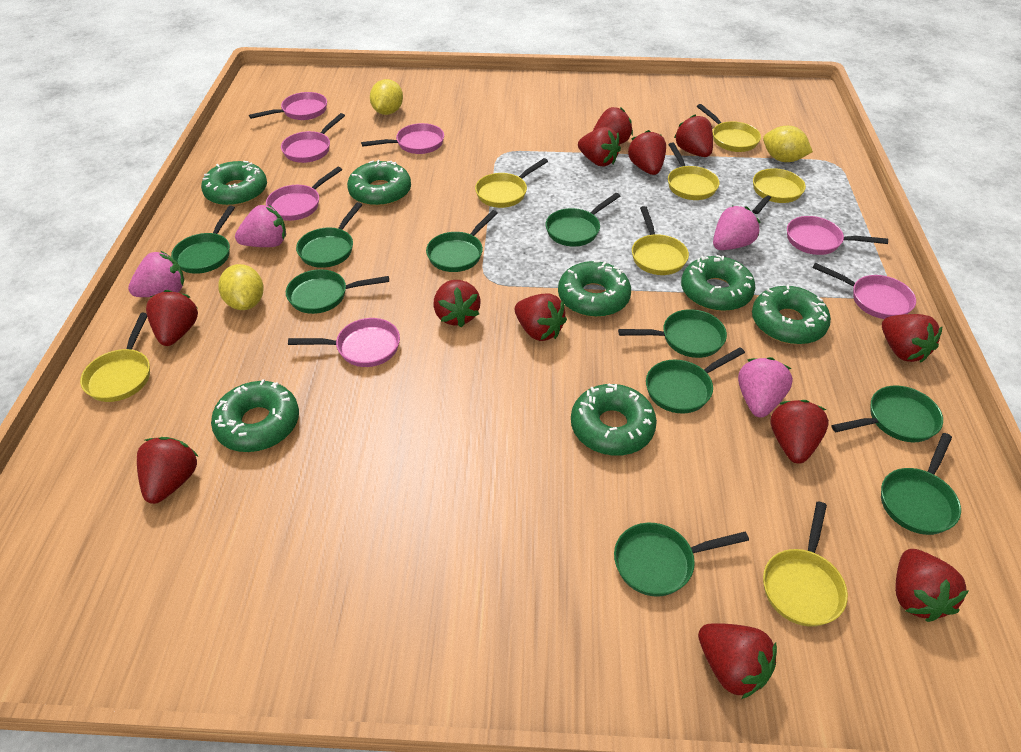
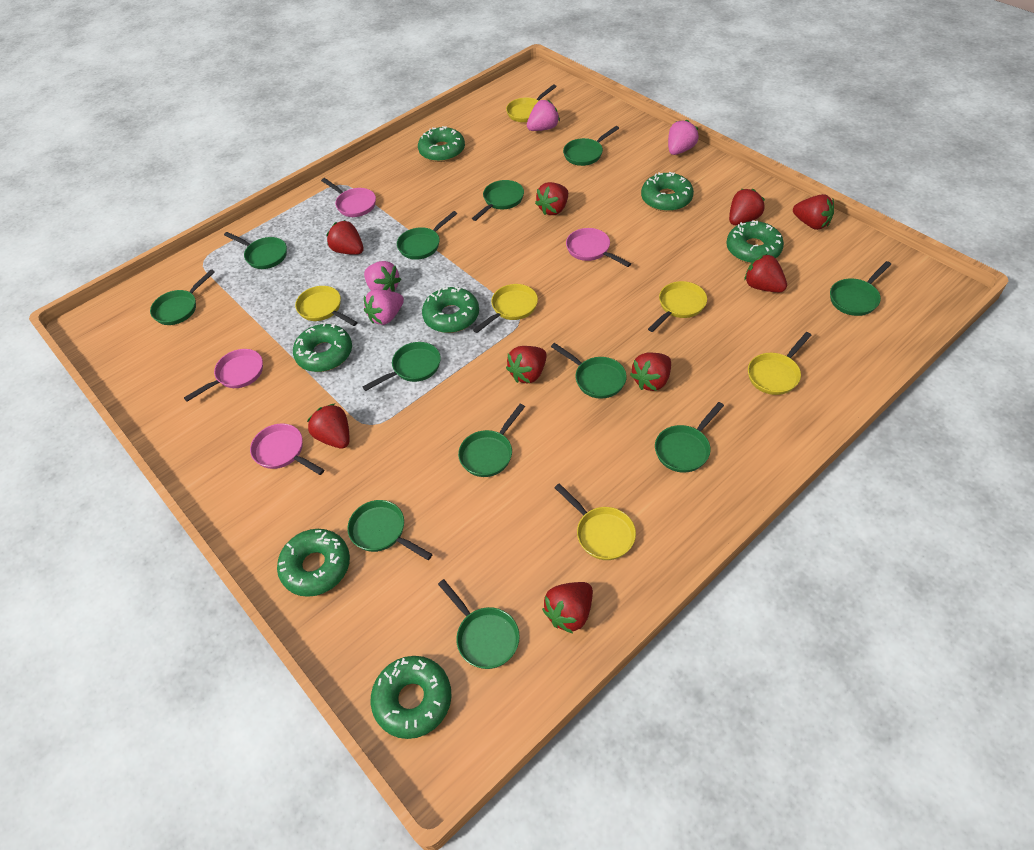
green pan: [171,205,235,274] [286,269,389,314] [296,202,362,268] [426,210,498,272] [546,193,620,247] [614,523,749,597] [618,309,727,358] [646,347,745,414] [832,385,943,442] [881,433,961,535] = 10 -> [150,269,215,325] [224,232,287,269] [347,500,432,560] [363,342,441,391] [397,211,457,260] [438,579,520,669] [458,404,525,477] [472,180,524,221] [551,343,627,399] [563,126,619,166] [655,402,724,473] [830,261,891,316] = 12
pink pan: [249,92,327,120] [266,167,342,221] [281,113,345,163] [288,318,400,367] [361,123,444,154] [787,216,888,255] [812,263,916,319] = 7 -> [184,349,263,402] [250,424,324,475] [321,178,376,217] [566,228,631,267] = 4
red strawberry: [137,437,199,504] [146,290,198,346] [433,280,481,327] [515,293,567,341] [578,127,621,166] [593,107,633,144] [628,130,666,175] [674,115,713,157] [698,623,777,699] [770,400,829,464] [882,314,942,363] [895,549,969,622] = 12 -> [307,403,350,449] [326,220,364,255] [506,346,547,383] [535,182,568,215] [542,582,593,634] [630,352,671,391] [729,189,765,225] [744,254,787,292] [793,194,834,230] = 9
yellow lemon: [218,264,264,310] [370,79,403,115] [763,126,813,162] = 3 -> none = 0
yellow pan: [80,313,150,402] [475,158,548,208] [632,206,689,275] [668,142,720,200] [697,104,761,152] [752,168,806,214] [763,501,848,627] = 7 -> [295,286,358,326] [473,284,538,333] [506,84,557,122] [554,483,636,560] [648,281,707,332] [748,332,812,395] = 6

